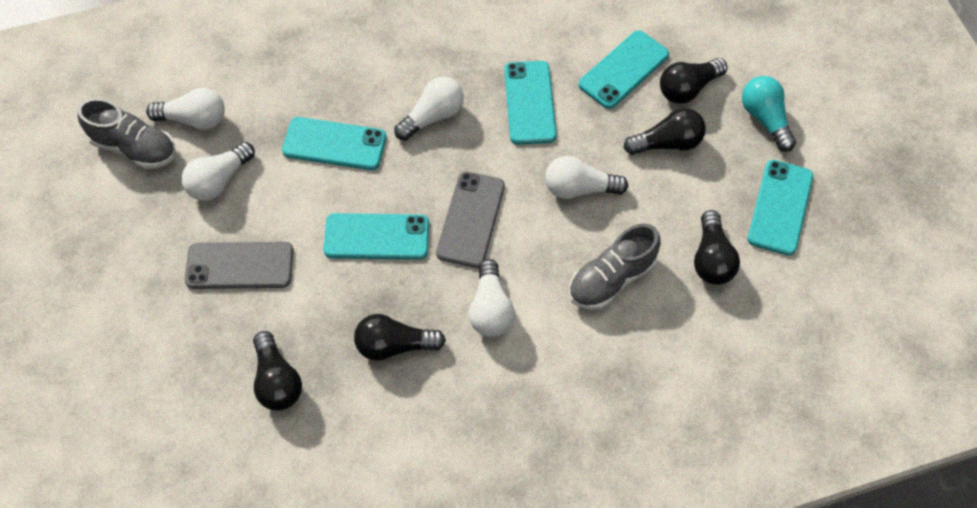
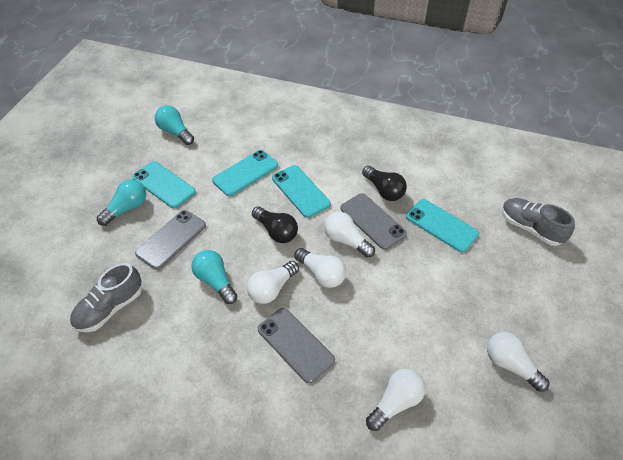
black light bulb: [253,331,302,411] [354,314,446,361] [624,108,706,155] [660,58,728,104] [694,210,740,285] = 5 -> [252,207,298,243] [362,166,407,201] = 2
grey phone: [185,242,293,289] [436,171,505,268] = 2 -> [135,210,206,270] [258,308,335,383] [341,193,407,250] = 3
turquoise light bulb: [742,76,796,152] = 1 -> [97,180,146,226] [155,106,194,145] [191,250,238,304] = 3
turquoise phone: [282,117,387,170] [324,213,429,260] [504,61,557,145] [578,30,669,109] [748,160,813,256] = 5 -> [132,161,196,209] [212,150,278,196] [272,165,331,218] [406,199,479,252] = 4

